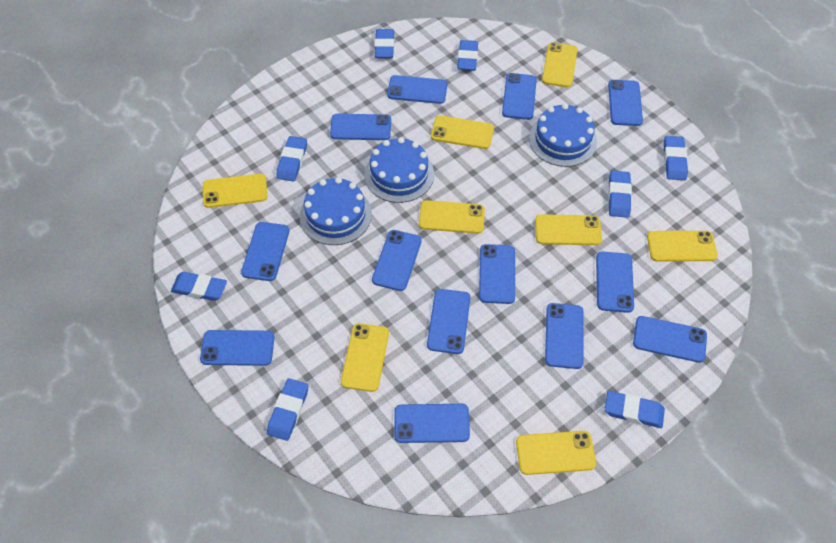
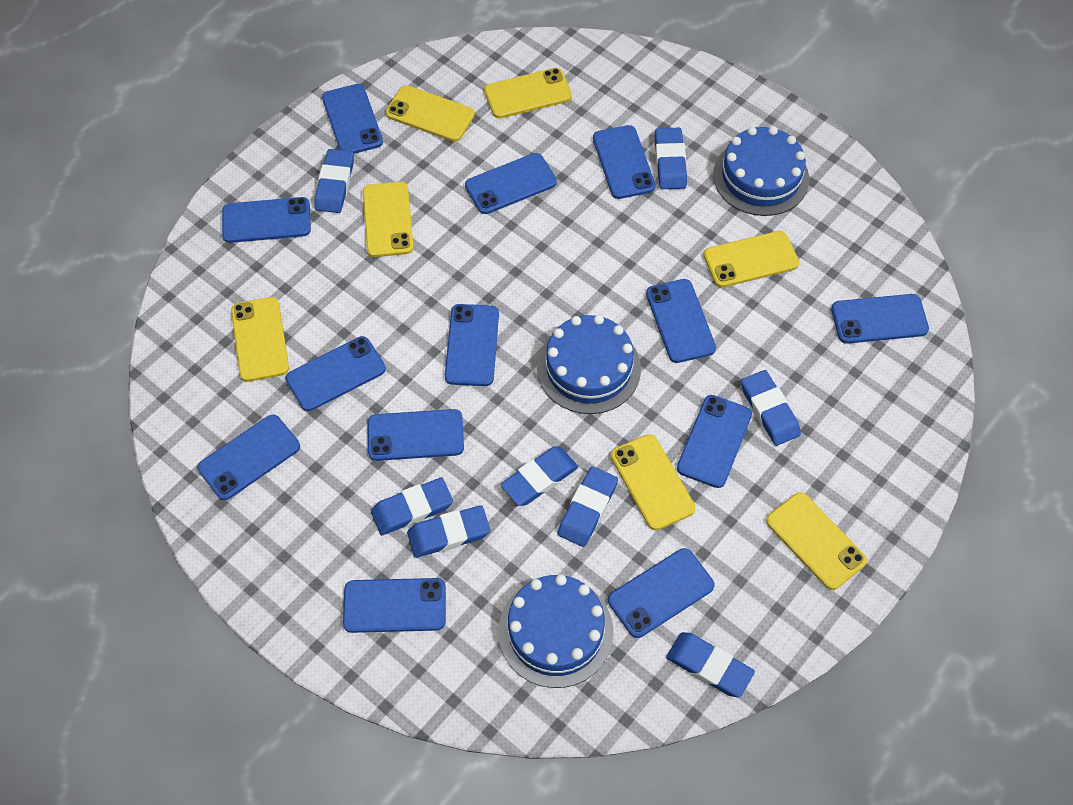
yellow phone: [203,174,267,208] [341,323,389,392] [419,200,485,234] [431,115,494,149] [516,431,596,475] [535,214,602,245] [542,42,578,87] [647,231,718,262] = 8 -> [231,297,289,382] [363,182,414,257] [386,85,475,142] [484,68,572,118] [611,434,695,530] [704,231,799,288] [766,492,867,590] = 7

